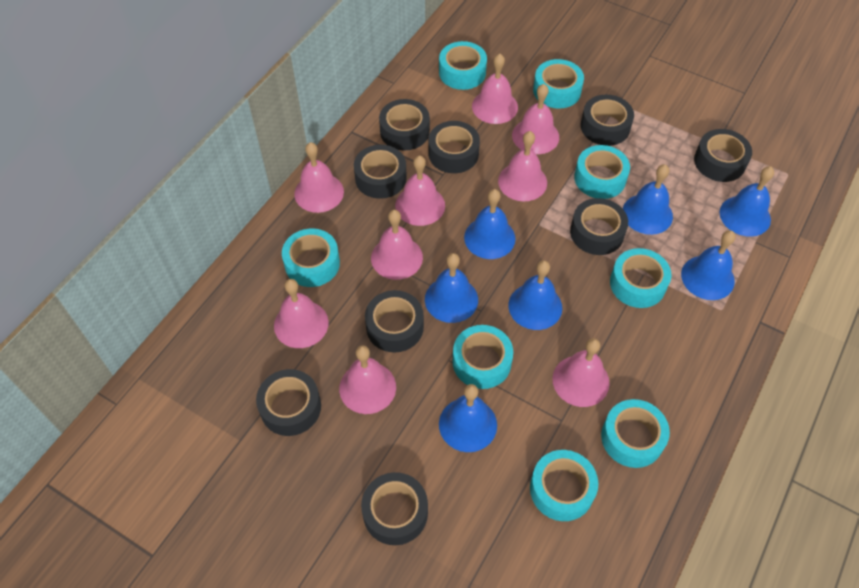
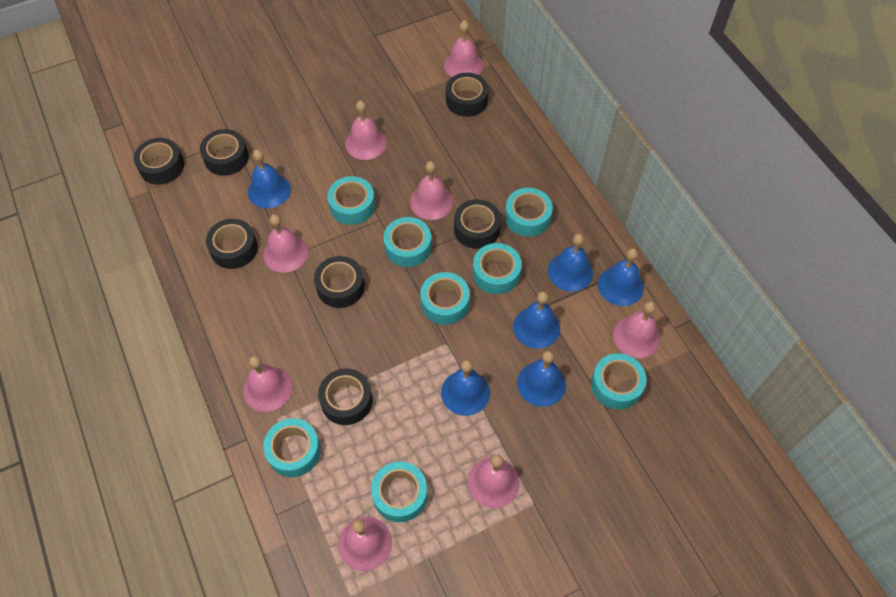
black tape: [256,369,321,436] [354,145,407,199] [361,472,428,545] [365,290,424,353] [379,99,430,151] [428,121,480,173] [570,198,628,255] [581,95,634,146] [694,129,752,182] = 9 -> [134,138,184,185] [200,129,249,176] [206,219,258,269] [314,256,365,308] [318,369,373,425] [446,72,489,117] [454,199,501,249] = 7
blue bell: [425,253,478,323] [439,384,497,452] [464,189,516,259] [508,260,562,330] [623,164,673,235] [681,230,736,300] [720,166,774,237] = 7 -> [248,149,291,208] [441,360,490,416] [513,291,560,349] [517,351,566,407] [548,234,593,292] [598,248,644,306] = 6
pink bell: [274,279,329,348] [294,142,344,213] [339,345,396,414] [371,210,423,280] [395,156,445,226] [472,54,518,124] [498,131,547,201] [512,84,559,154] [552,338,610,407] = 9 -> [243,356,292,412] [263,214,308,273] [338,517,392,571] [345,100,387,160] [410,161,453,220] [444,20,483,77] [468,454,520,508] [613,301,661,358] = 8

